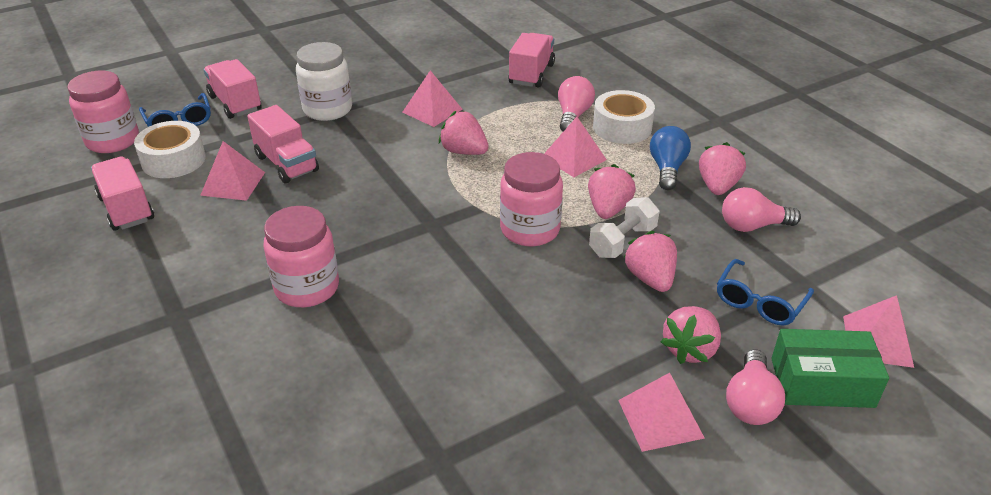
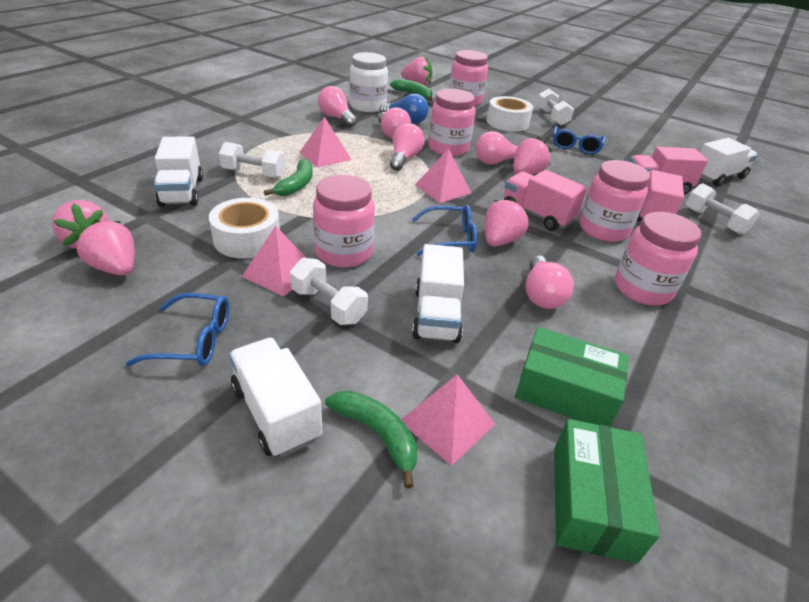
blue glasses: [139,93,211,127] [717,259,814,326] = 2 -> [126,293,229,366] [412,205,477,256] [553,126,606,154] = 3
green banana: none = 0 -> [264,159,313,196] [325,391,417,489] [390,79,433,101] = 3
green box: [771,329,889,408] = 1 -> [515,327,629,426] [554,419,660,564] = 2
pink jar: [67,71,139,153] [264,206,339,307] [500,152,563,246] = 3 -> [313,175,375,268] [429,89,476,156] [449,50,488,106] [580,160,650,242] [615,212,701,306] = 5
pink light bulb: [558,76,595,131] [722,187,801,232] [726,349,785,425] = 3 -> [318,86,357,127] [378,107,411,139] [390,123,424,171] [475,131,518,165] [525,255,574,309] = 5
pink pyramid: [200,141,265,201] [402,70,463,127] [544,117,607,177] [618,373,705,452] [843,295,914,368] = 5 -> [242,226,306,297] [300,117,351,168] [401,374,495,466] [415,149,471,203] = 4
pink truck: [91,157,154,231] [203,59,262,119] [247,105,319,183] [508,33,555,88] = 4 -> [504,170,587,231] [629,146,708,195] [637,170,684,222] = 3
white dumbbell: [589,197,659,258] = 1 -> [219,142,285,178] [290,258,368,325] [537,89,574,126] [686,184,759,235] = 4
white truck: none = 0 -> [154,137,203,207] [229,338,322,457] [412,244,464,343] [700,138,758,186] = 4

